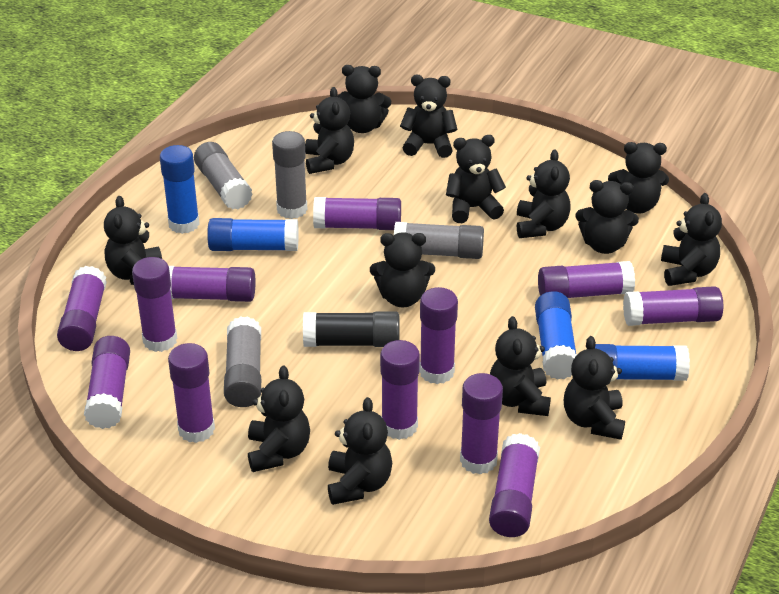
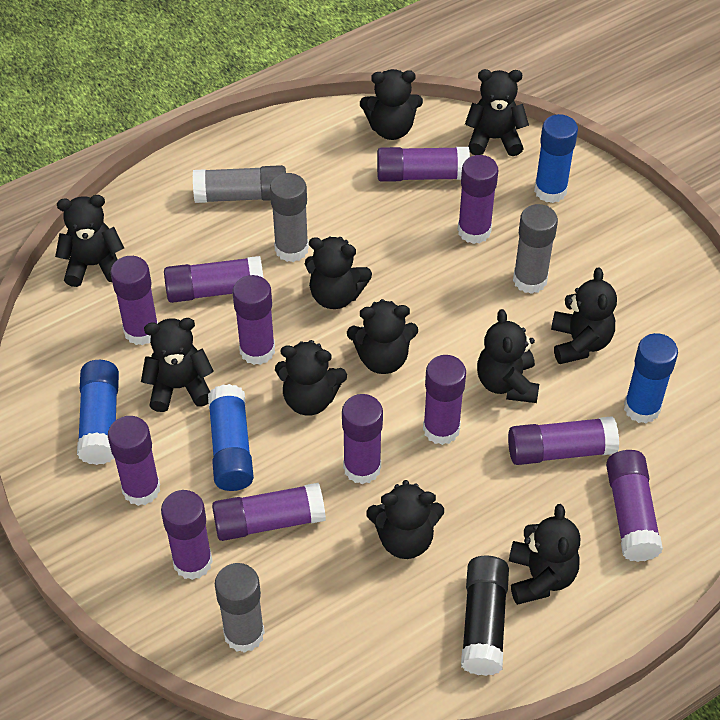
black teddy bear: [104,196,162,285] [248,366,310,472] [305,87,354,174] [328,397,392,505] [337,65,391,133] [370,232,435,307] [400,75,458,158] [446,135,506,223] [490,316,551,416] [517,150,571,238] [564,336,625,440] [575,180,639,254] [608,142,669,214] [661,193,722,286] = 14 -> [55,195,124,287] [141,318,214,412] [275,340,347,415] [305,236,372,309] [347,299,418,374] [360,69,423,140] [366,480,444,559] [465,69,529,156] [477,309,539,403] [509,504,580,605] [551,267,617,364] = 11

